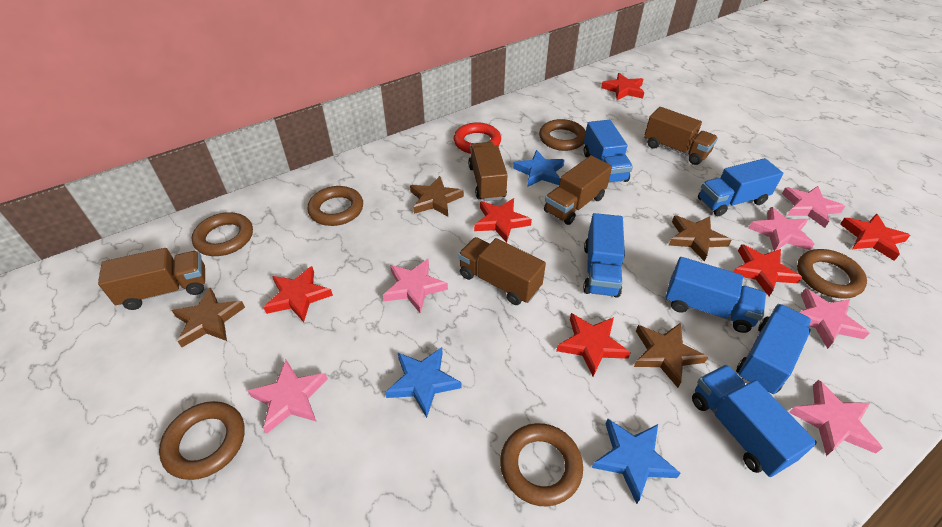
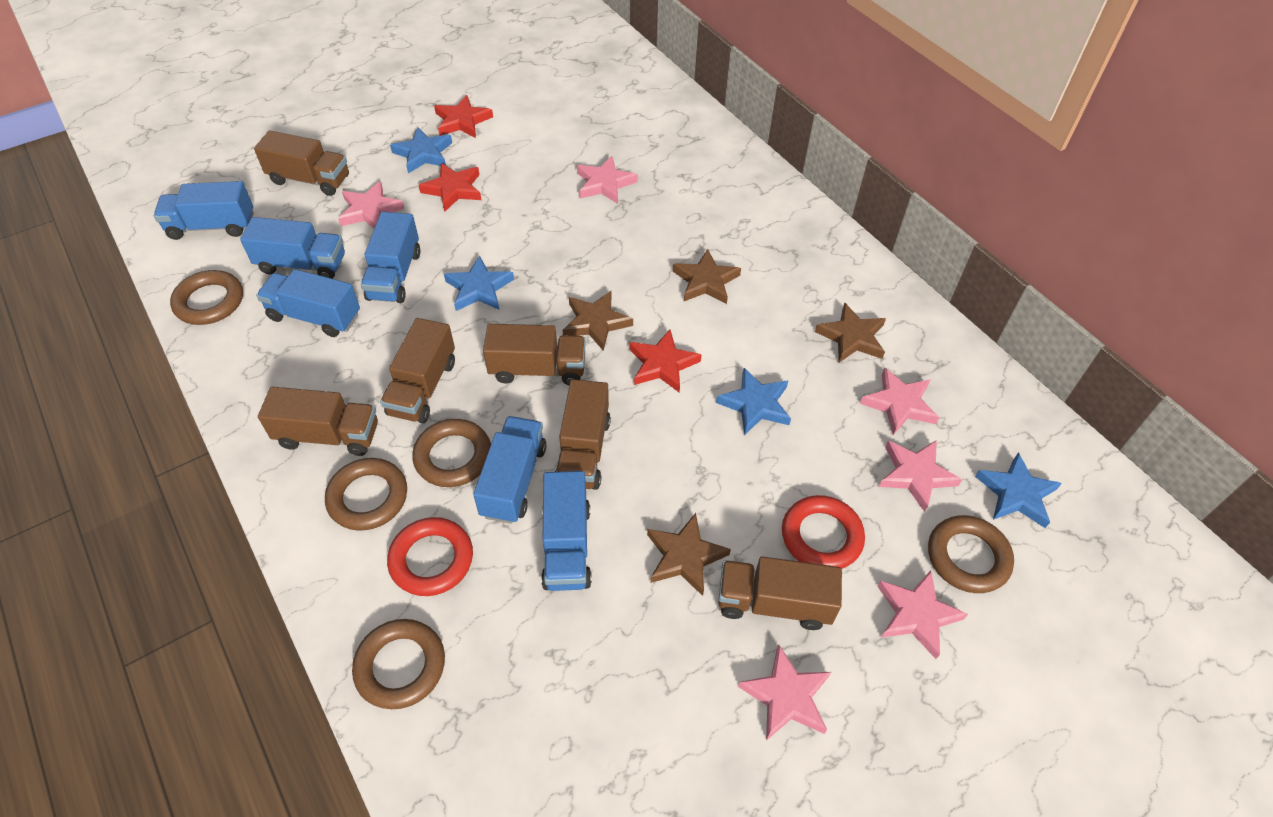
blue star: [385,347,462,418] [513,150,565,187] [592,419,681,504] = 3 -> [390,127,452,173] [444,256,514,311] [716,368,791,435] [975,453,1062,528] = 4
brown ring: [159,401,245,480] [192,212,253,256] [308,186,363,226] [500,423,583,506] [539,119,586,151] [797,249,867,299] = 6 -> [170,270,243,325] [325,458,407,530] [352,619,445,709] [412,419,491,487] [928,515,1014,593] = 5
brown truck: [98,248,205,310] [458,237,546,305] [468,142,508,201] [544,156,612,225] [644,107,718,165] = 5 -> [254,130,349,196] [258,387,378,456] [380,318,455,423] [483,324,586,385] [555,379,611,490] [718,557,842,630] = 6
red ring: [454,122,501,154] = 1 -> [387,517,473,596] [782,495,865,569] = 2
red star: [263,266,333,322] [474,198,532,243] [556,313,631,377] [601,73,645,100] [734,244,802,296] [840,214,911,261] = 6 -> [419,163,482,212] [434,95,493,138] [629,329,702,393] = 3

